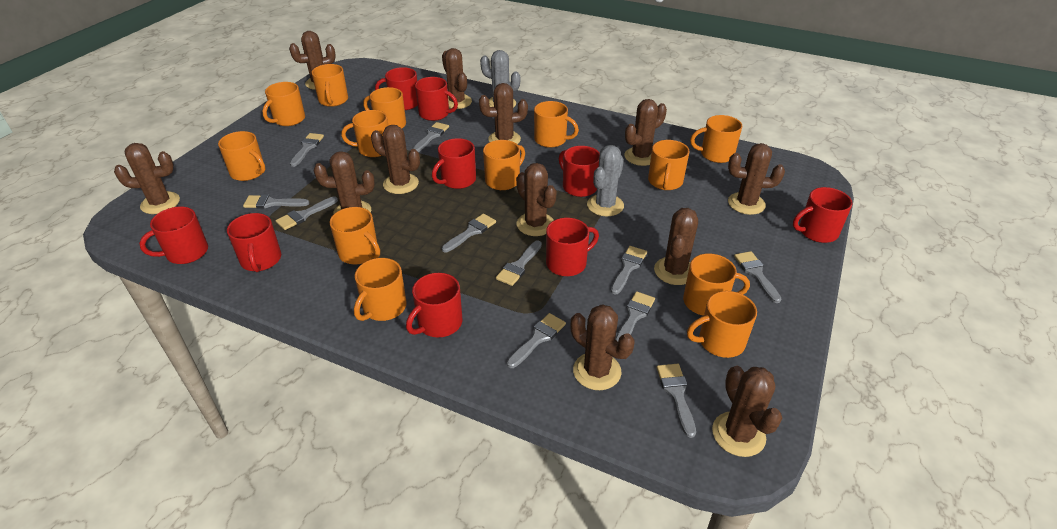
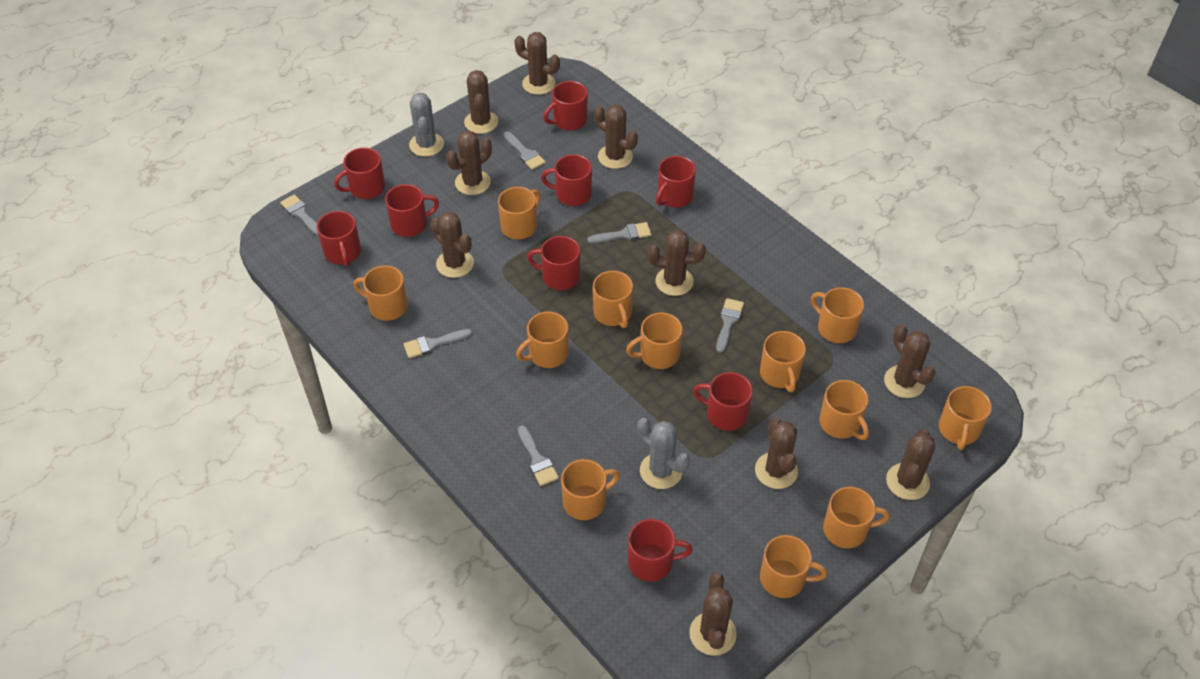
brown cactus: [114,143,180,214] [289,31,336,90] [313,151,375,215] [371,125,420,194] [442,48,472,109] [479,83,528,144] [516,163,557,236] [570,304,634,390] [624,99,667,166] [654,208,698,285] [712,366,782,457] [728,143,785,215] = 12 -> [430,212,474,278] [446,130,492,195] [464,70,498,134] [514,32,560,95] [594,105,638,169] [648,229,706,296] [689,572,737,656] [755,417,798,489] [884,325,935,398] [886,429,935,500] = 10
grey brush: [243,195,309,209] [276,196,338,230] [290,133,324,167] [413,122,449,152] [442,214,496,252] [496,240,542,286] [507,313,566,368] [611,246,647,294] [615,291,655,341] [657,364,696,438] [734,251,781,303] = 11 -> [280,194,319,236] [404,329,472,358] [504,131,546,170] [518,425,559,486] [587,222,651,244] [716,298,744,353] = 6
orange mug: [218,131,266,181] [263,82,305,126] [311,64,348,107] [329,207,380,264] [341,110,388,157] [354,258,407,321] [363,87,406,129] [483,140,525,190] [534,101,579,148] [648,140,689,190] [683,253,750,316] [687,291,757,358] [690,115,742,163] = 13 -> [353,266,408,321] [498,187,541,239] [516,312,569,368] [561,459,620,520] [593,271,633,328] [626,313,682,369] [760,331,806,392] [760,535,827,598] [811,287,864,343] [819,380,869,440] [823,487,890,549] [939,386,992,450] = 12

